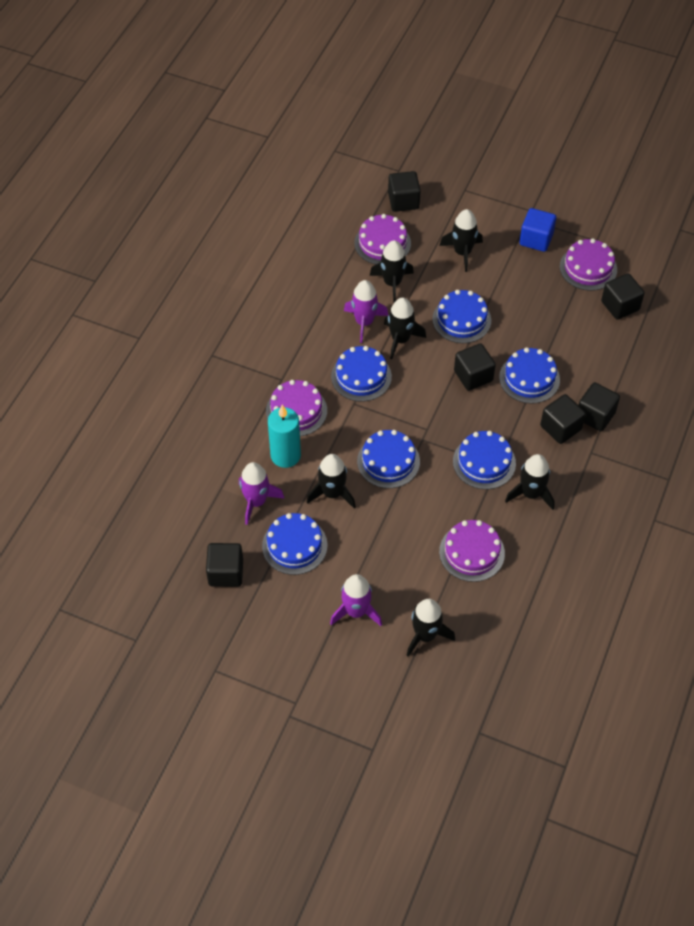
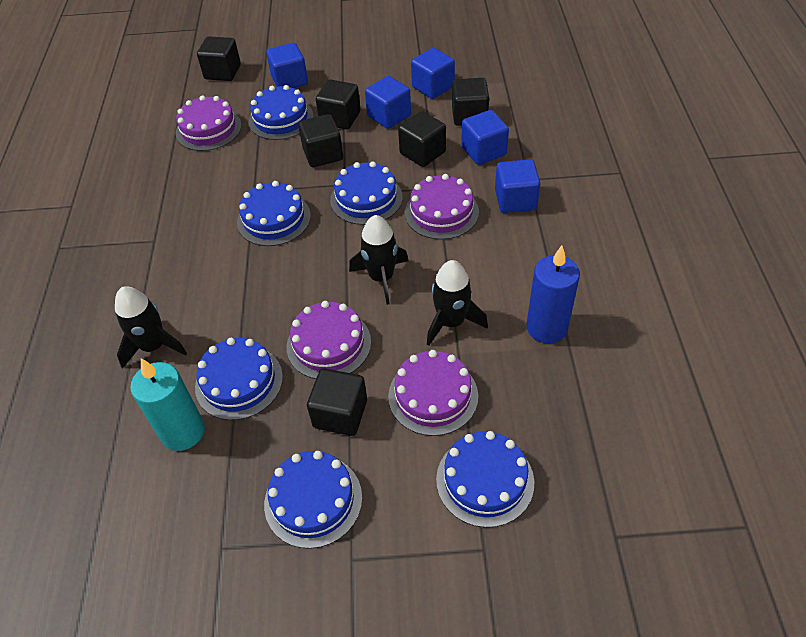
black rocket: [307,454,356,508] [370,240,414,303] [384,298,426,359] [406,599,455,657] [439,209,483,272] [505,454,555,510] = 6 -> [115,286,187,369] [349,215,408,305] [427,260,488,346] = 3
blue candle: none = 0 -> [526,245,580,343] = 1
blue cube: [519,208,556,252] = 1 -> [266,43,308,88] [365,76,411,129] [411,48,455,99] [461,110,509,165] [495,159,540,213] = 5
purple rocket: [239,462,284,525] [330,574,382,626] [344,280,388,343] = 3 -> none = 0

